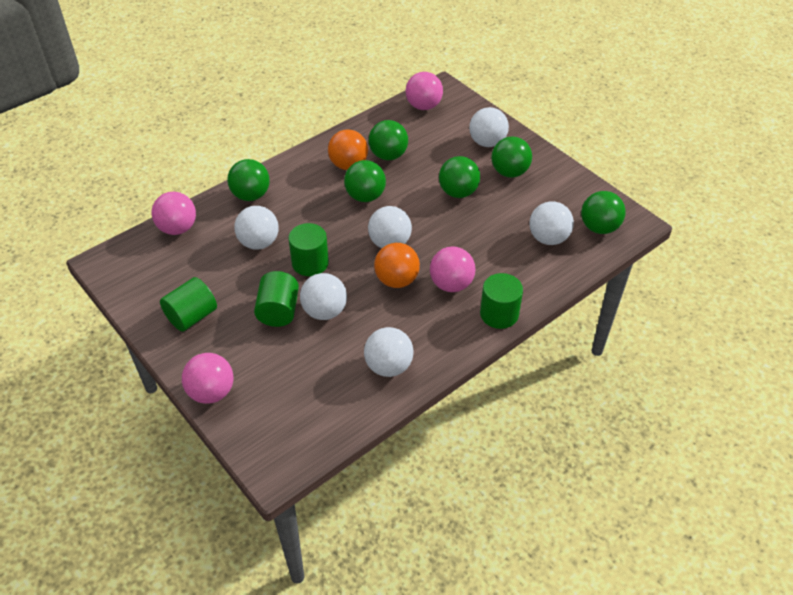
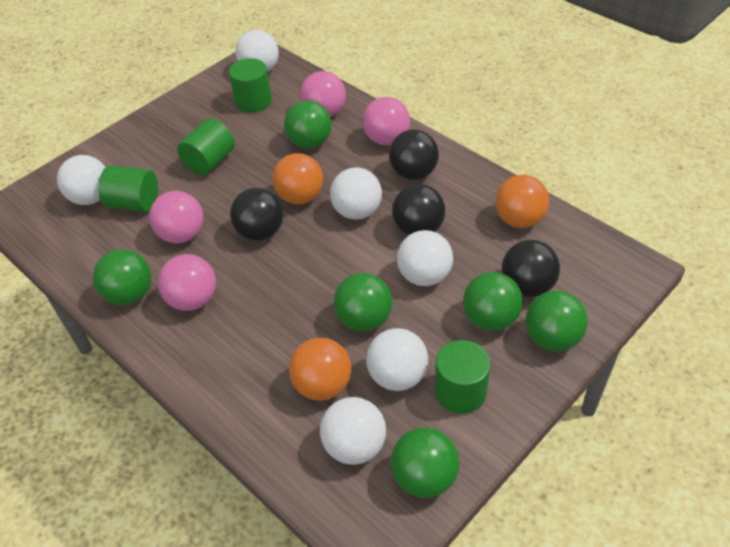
black ball: none = 0 -> [230,188,283,241] [389,130,439,180] [392,184,445,235] [502,240,560,297] = 4
orange ball: [328,129,368,170] [374,243,420,288] = 2 -> [272,153,323,204] [289,338,351,401] [495,175,549,228] = 3

